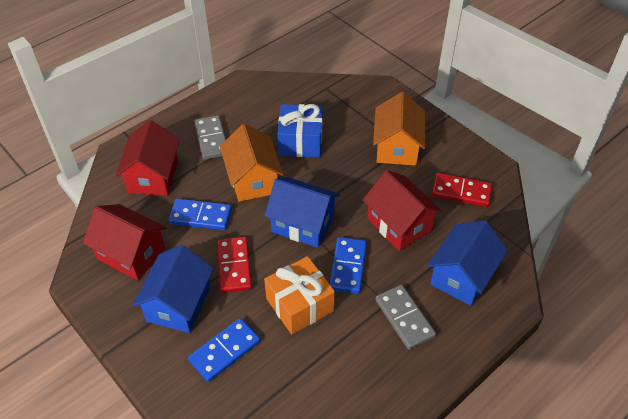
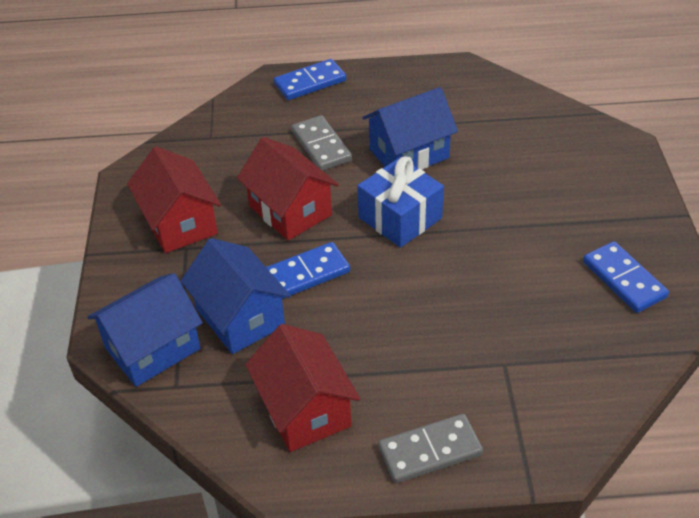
orange gift: [264,256,335,335] = 1 -> none = 0
orange house: [220,124,284,202] [373,92,425,166] = 2 -> none = 0
red domino: [217,237,252,293] [432,173,492,207] = 2 -> none = 0

